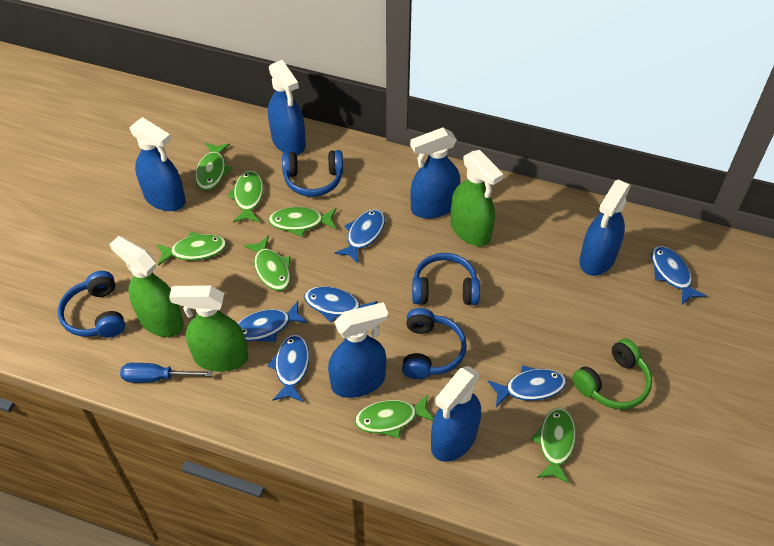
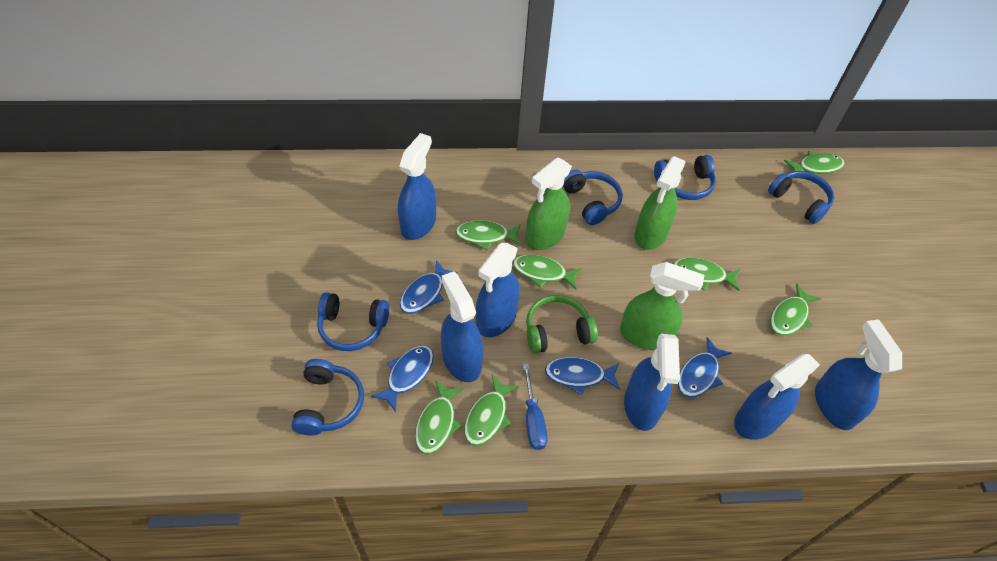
blue fish: [237,301,308,342] [268,334,309,402] [304,286,378,322] [335,209,385,263] [488,365,567,407] [651,246,707,305] = 6 -> [371,345,434,412] [400,260,458,314] [545,357,620,395] [678,337,732,397] = 4
blue headphones: [58,271,125,338] [282,150,343,197] [402,308,467,379] [412,253,480,305] = 4 -> [291,359,364,435] [317,292,389,351] [563,170,623,225] [654,155,716,200] [768,171,834,224] = 5

